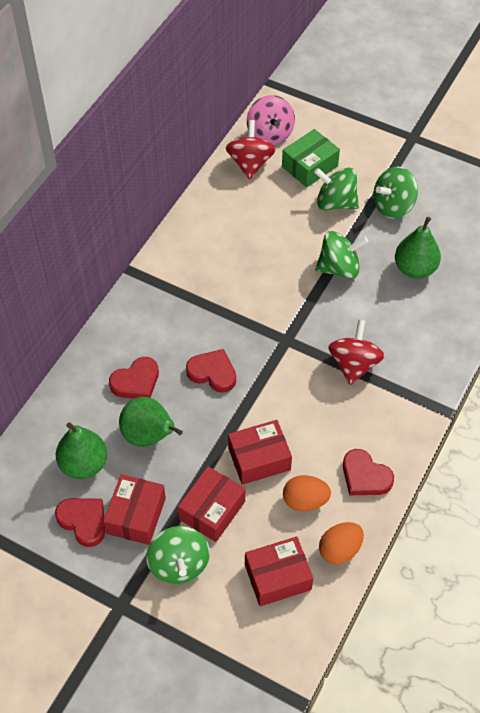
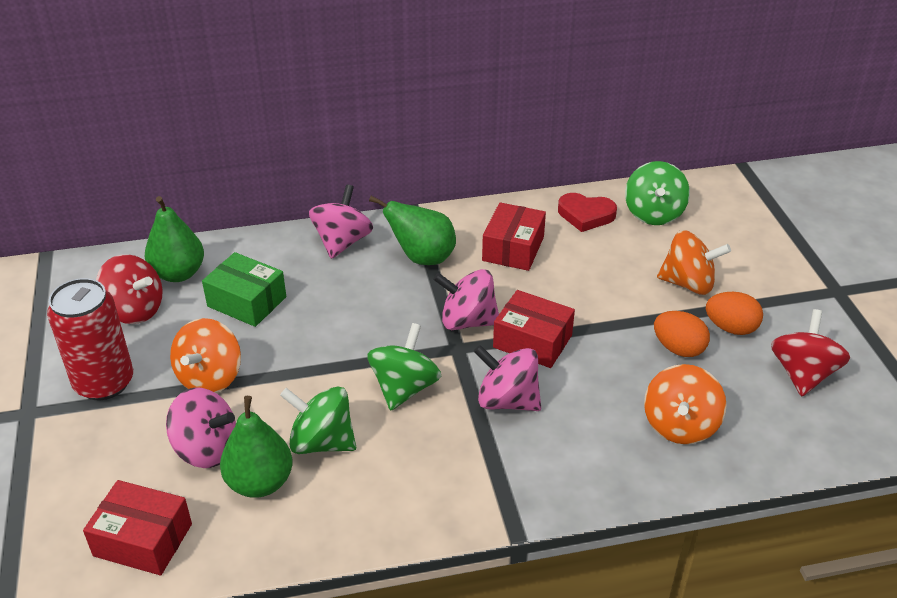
green spinning top: [146,526,210,584] [314,167,359,210] [315,231,368,279] [373,166,418,219] = 4 -> [280,386,356,454] [367,323,441,411] [625,161,690,225] = 3
orange spinning top: none = 0 -> [170,318,241,393] [644,364,727,444] [657,230,731,295] = 3
pink spinning top: [247,95,295,145] = 1 -> [166,388,236,468] [309,184,373,259] [433,269,499,330] [474,345,541,411] = 4
red box: [103,474,166,545] [178,466,245,542] [228,420,292,485] [245,537,313,606] = 4 -> [83,480,192,575] [482,202,546,271] [493,290,575,368] = 3
red can: none = 0 -> [47,278,133,400] = 1
red heart: [55,498,105,547] [109,357,159,399] [186,349,236,393] [343,449,394,495] = 4 -> [558,193,617,232] = 1

